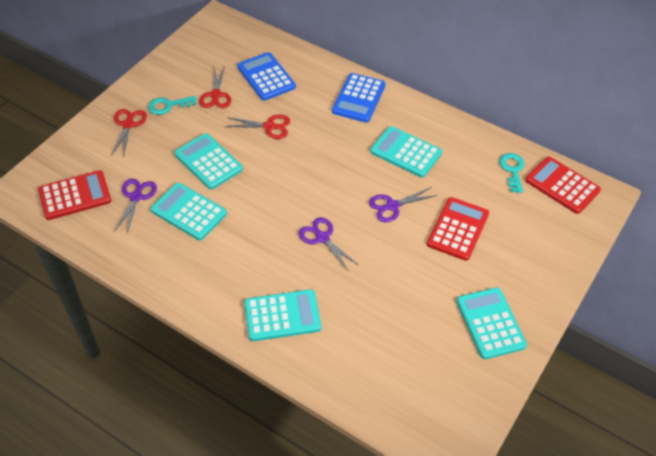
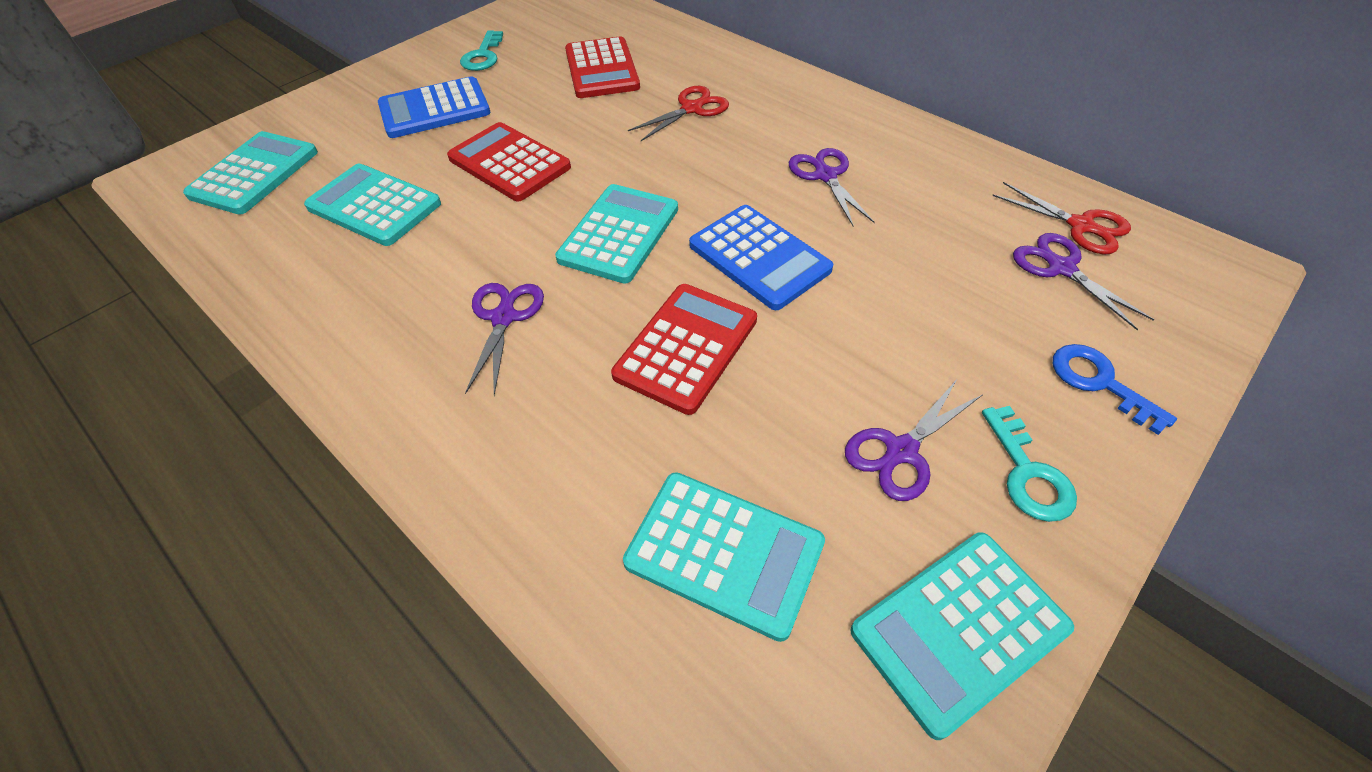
blue key: none = 0 -> [1053,344,1177,435] = 1
purple scissors: [114,179,157,233] [299,217,359,271] [369,187,438,222] = 3 -> [465,283,544,395] [789,148,875,226] [845,378,982,501] [1013,233,1155,330] = 4
red scissors: [111,109,147,156] [199,66,231,108] [225,115,290,139] = 3 -> [628,86,729,141] [992,182,1131,254] = 2

